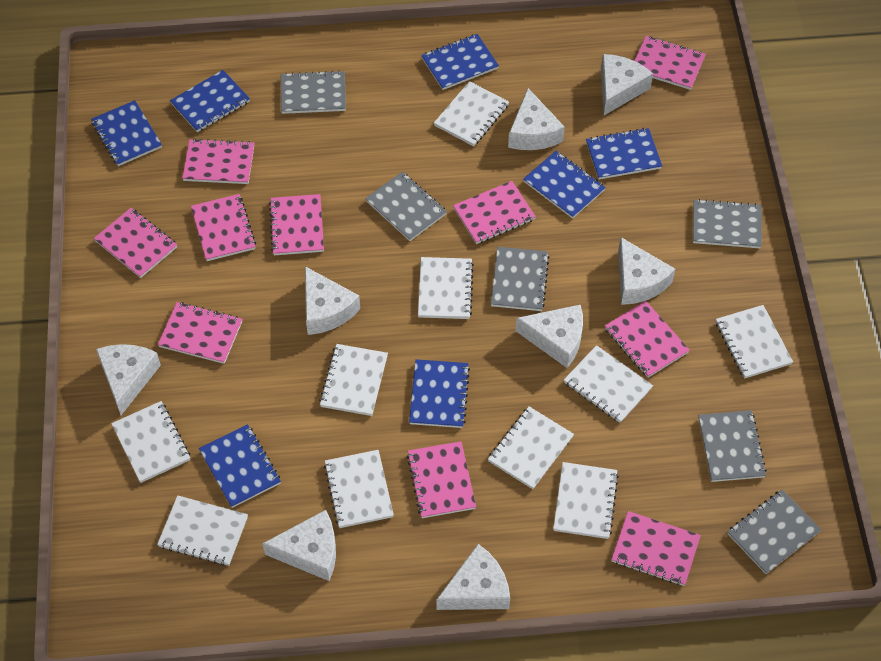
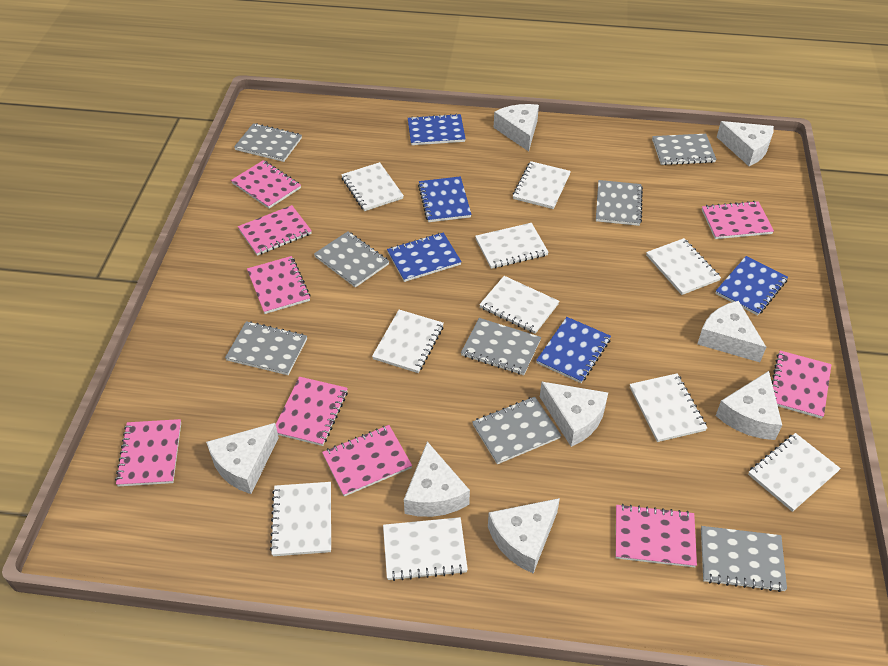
blue notebook: [91,100,162,166] [170,70,250,132] [199,424,281,508] [409,359,470,428] [421,34,499,90] [523,151,606,219] [586,128,662,180] = 7 -> [387,233,462,282] [408,114,466,145] [418,176,472,222] [536,317,611,383] [715,256,788,316] = 5
grey notebook: [281,70,346,114] [365,172,447,241] [491,247,549,311] [693,199,762,248] [698,410,767,482] [728,490,821,574] = 6 -> [225,321,307,375] [234,123,302,162] [314,231,389,288] [461,318,541,375] [472,397,561,464] [596,180,643,226] [652,134,717,165] [701,526,787,592] = 8
pink notebook: [94,208,177,278] [158,302,242,364] [182,138,254,184] [191,194,256,261] [269,194,324,255] [407,441,476,518] [453,181,536,244] [605,301,690,378] [611,511,701,586] [635,36,706,90] = 10 -> [115,419,181,486] [231,160,301,209] [238,205,312,256] [247,256,310,314] [276,377,348,446] [322,425,412,497] [616,504,697,567] [702,201,774,239] [772,351,831,419] = 9

